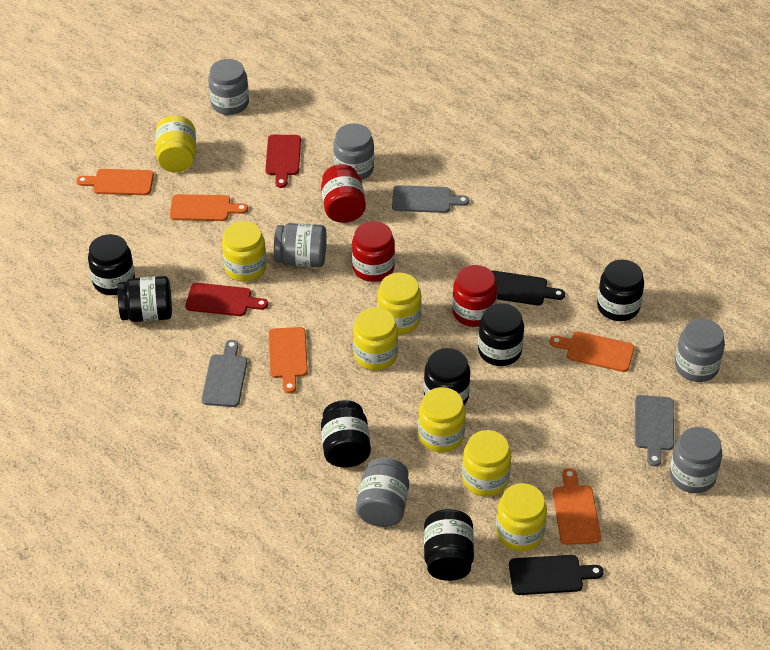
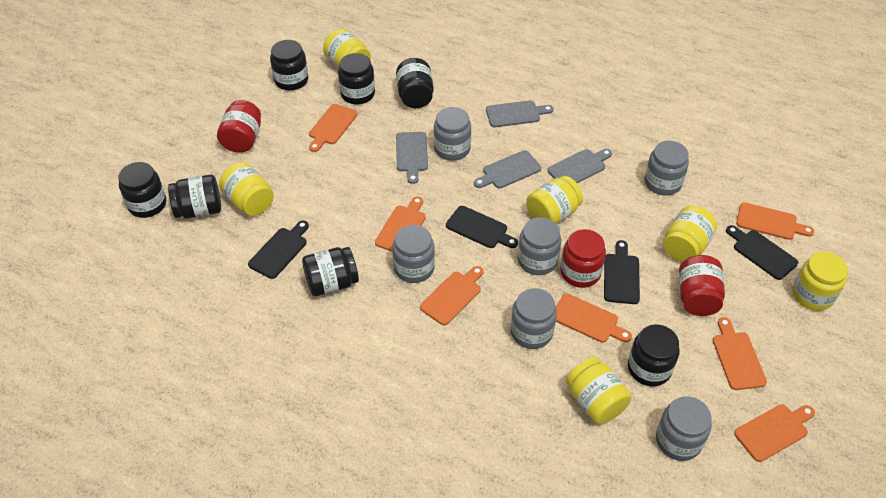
black cutting board: [491,270,565,306] [509,555,604,595] = 2 -> [248,221,309,279] [446,206,518,248] [604,240,640,304] [726,225,798,280] = 4
grey cutting board: [202,340,247,407] [392,185,469,213] [635,395,674,467] = 3 -> [396,132,428,184] [474,150,541,188] [486,100,553,127] [548,149,612,183] = 4
orange cutting board: [76,169,154,195] [170,194,248,221] [269,327,308,393] [550,331,634,372] [553,468,601,545] = 5 -> [309,104,358,152] [375,196,426,252] [420,266,484,325] [556,294,632,343] [713,317,767,390] [734,404,815,462] [736,202,814,240] = 7
red cutting board: [185,283,268,316] [265,135,301,188] = 2 -> none = 0
yellow jar: [155,116,196,172] [222,221,267,282] [353,307,398,370] [377,272,422,335] [418,387,466,453] [462,430,511,497] [496,483,547,551] = 7 -> [219,162,274,216] [323,29,371,68] [526,176,583,224] [566,357,632,424] [663,206,717,262] [793,252,848,311] = 6

